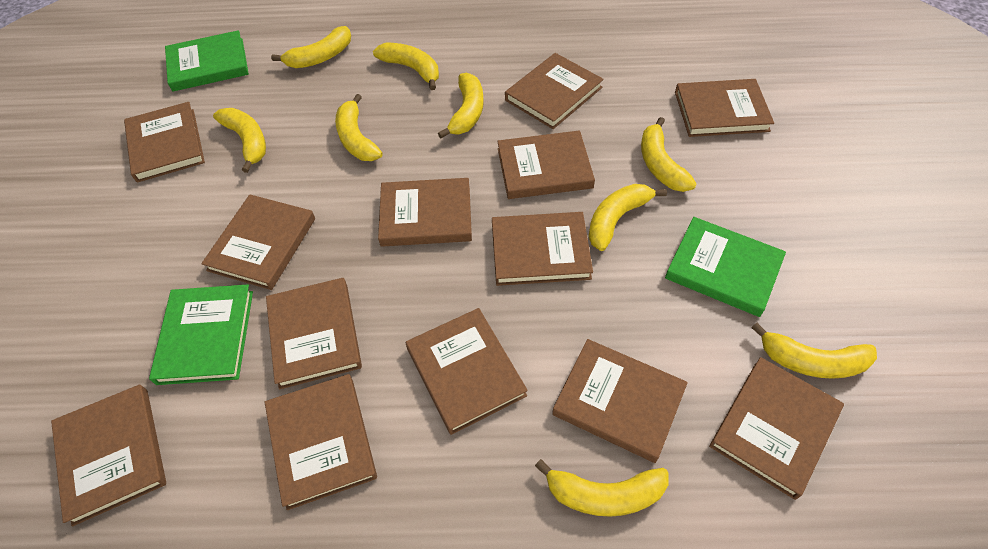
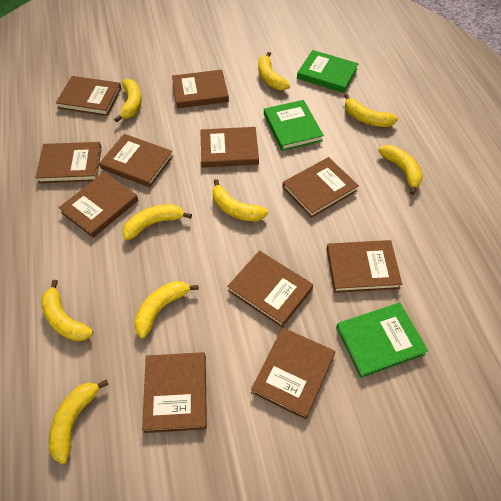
brown book: [51,384,166,526] [124,102,205,183] [201,194,315,290] [265,374,377,510] [266,278,362,389] [378,178,472,247] [406,308,528,435] [492,212,593,286] [497,130,595,199] [505,53,604,129] [552,339,688,463] [675,79,774,137] [709,357,844,500] = 13 -> [35,142,102,183] [56,76,122,116] [59,172,138,238] [99,134,173,187] [142,352,207,433] [172,70,229,108] [200,127,259,168] [227,251,313,327] [251,327,335,420] [282,157,359,218] [327,240,402,293] = 11

